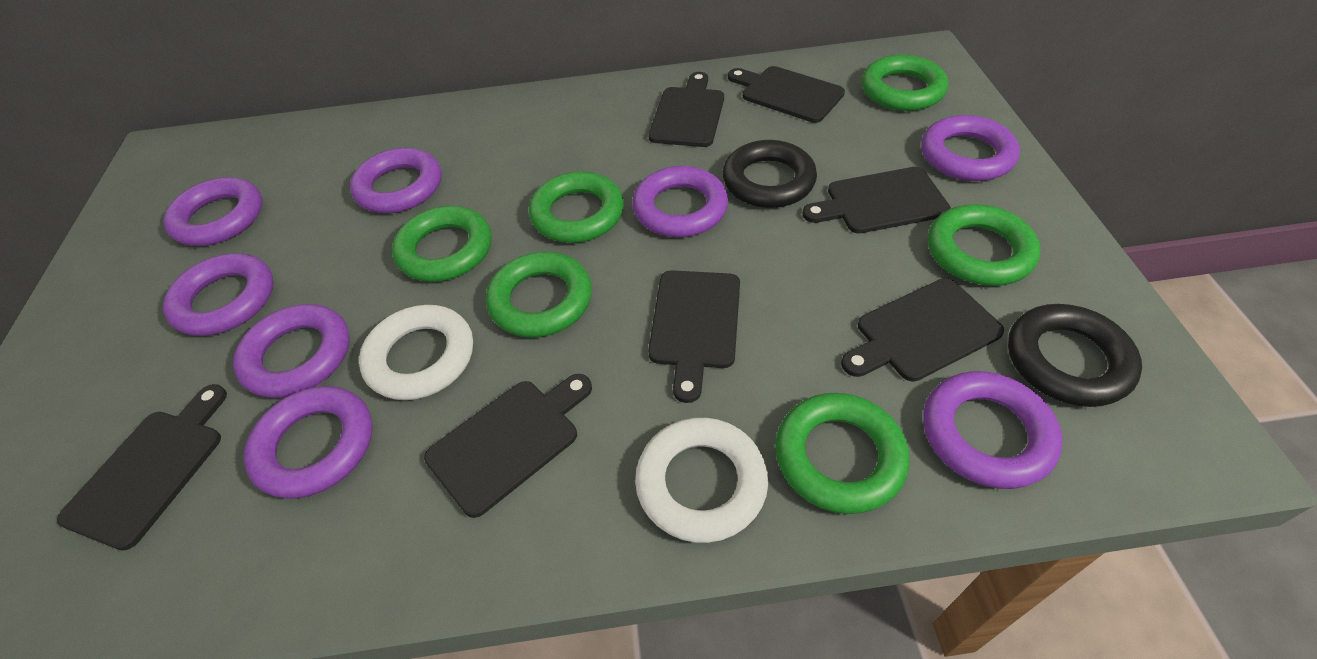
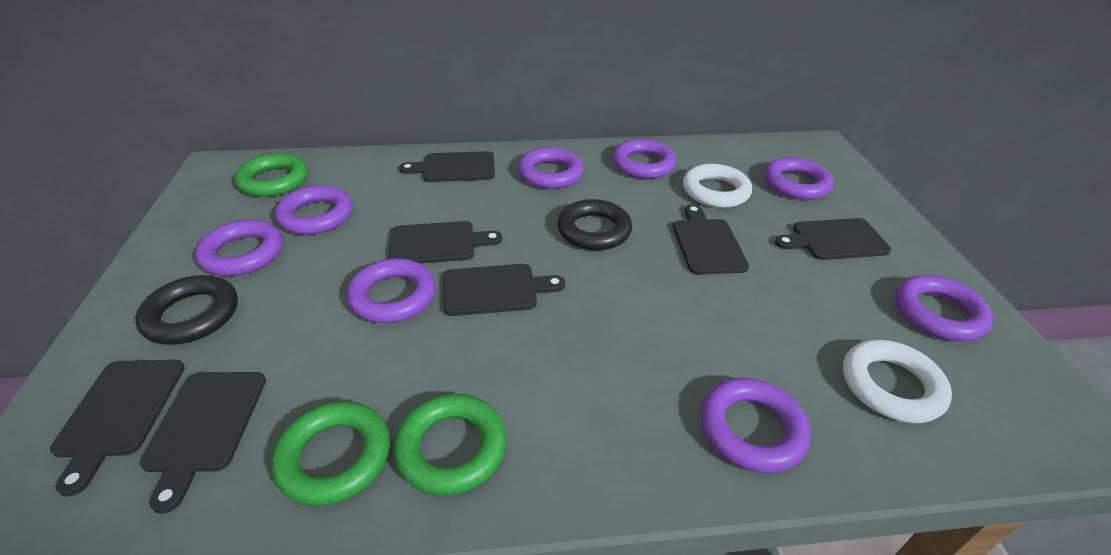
green ring: [392,206,492,282] [486,252,592,338] [529,171,624,243] [775,393,910,514] [862,55,948,111] [928,204,1041,286] = 6 -> [235,153,308,197] [271,401,390,506] [394,394,507,495] = 3

